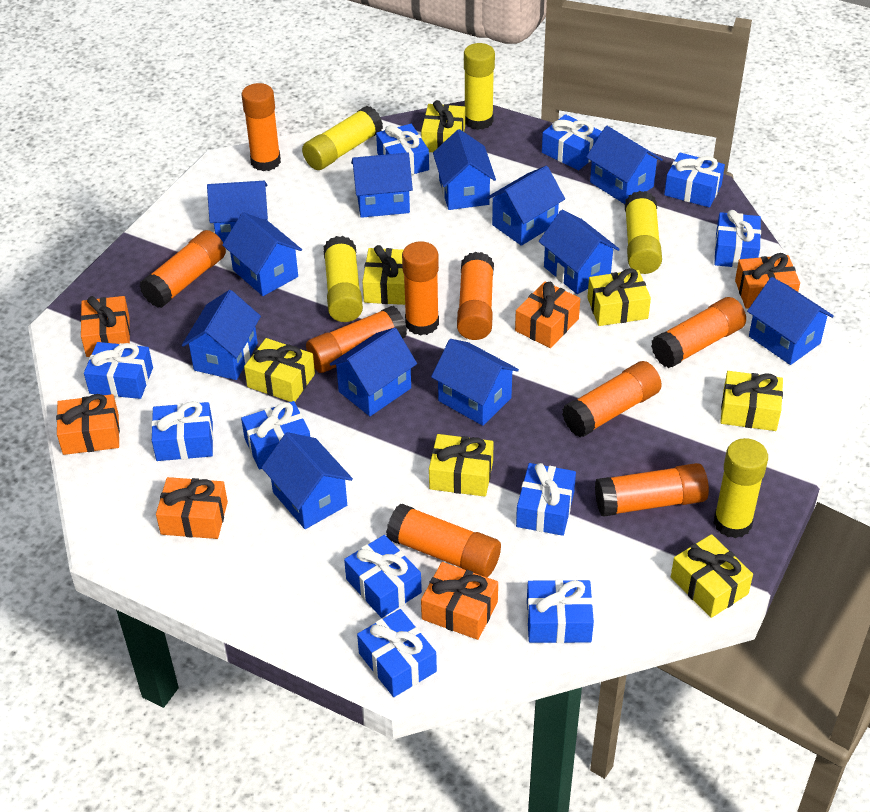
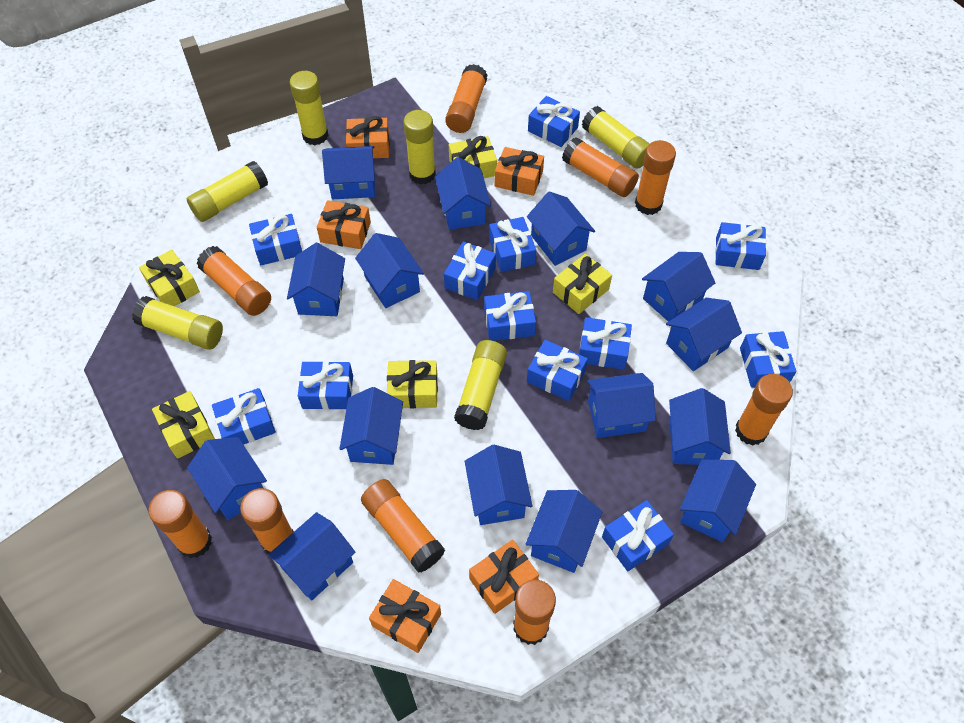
blue gift: [84,342,153,399] [151,401,213,461] [241,401,310,470] [344,535,422,618] [357,609,437,697] [376,124,429,175] [516,463,576,536] [527,579,594,643] [542,114,602,170] [664,153,725,207] [714,210,761,268] = 11 -> [212,388,276,445] [249,214,302,265] [298,361,353,410] [444,241,496,300] [484,291,536,341] [489,217,536,272] [527,340,588,401] [528,96,580,147] [579,317,632,370] [602,500,674,571] [715,222,766,270] [740,331,796,388] = 12
blue house: [182,290,261,380] [207,181,268,243] [222,212,302,296] [261,432,353,529] [330,328,417,416] [351,153,413,218] [431,339,519,426] [433,129,496,210] [487,166,565,246] [539,210,620,294] [586,126,663,204] [747,277,834,365] = 12 -> [187,437,267,520] [268,512,356,601] [287,243,345,316] [322,146,375,199] [339,387,403,465] [355,233,424,308] [435,157,491,230] [465,445,533,525] [526,490,602,573] [527,192,595,266] [587,373,656,438] [642,252,715,322] [666,298,742,371] [669,388,731,465] [680,460,756,542] = 15
orange gift: [56,394,120,455] [80,296,130,357] [156,477,228,539] [421,562,498,640] [515,281,580,348] [735,253,800,309] = 6 -> [317,200,371,249] [346,116,390,158] [369,579,441,653] [469,540,539,614] [495,147,544,196] = 5
yellow gift: [244,338,315,402] [362,245,405,305] [421,100,465,152] [429,434,494,497] [587,268,651,326] [671,534,753,618] [720,371,783,431] = 7 -> [139,249,200,306] [152,391,215,459] [387,360,438,408] [449,136,497,178] [553,254,612,314] = 5
yellow glue stick: [302,106,383,170] [324,236,363,322] [464,43,495,130] [625,191,662,274] [714,438,768,538] = 5 -> [132,296,223,350] [187,161,268,222] [290,71,329,145] [404,110,436,185] [454,340,507,430] [582,106,650,169] = 6

